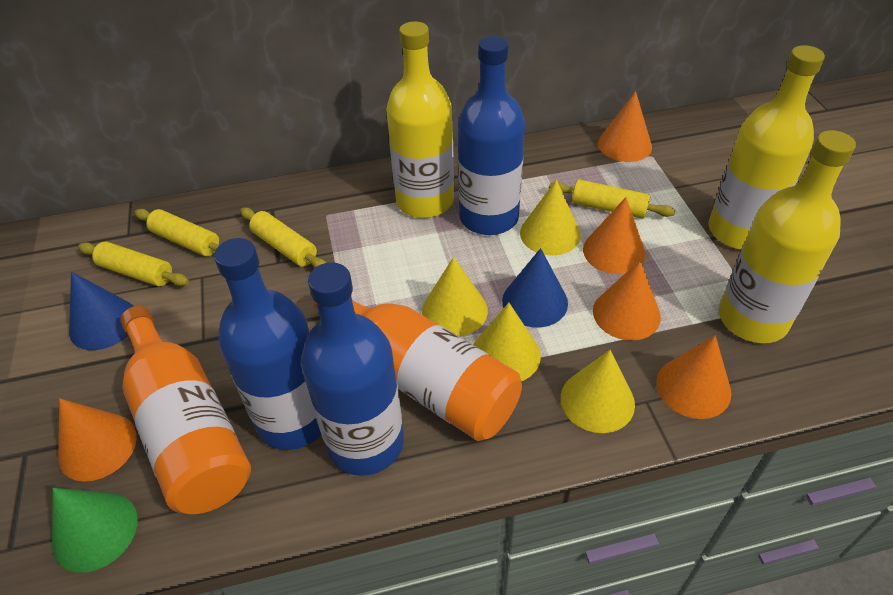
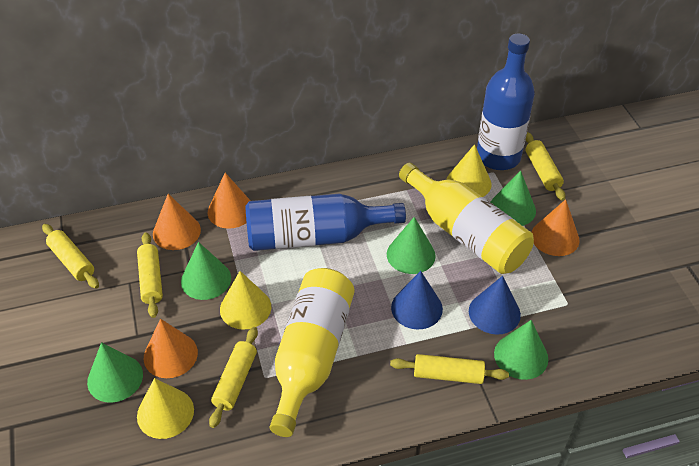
blue bottle: [214,238,321,450] [301,262,404,476] [458,36,525,235] = 3 -> [245,194,406,251] [477,34,535,170] = 2
green cone: [52,488,138,573] = 1 -> [87,342,143,403] [181,242,231,300] [387,217,436,274] [491,171,536,226] [494,320,548,380] = 5
orange bottle: [120,306,251,514] [313,300,522,441] = 2 -> none = 0
orange cone: [58,398,137,482] [583,197,646,274] [593,260,661,340] [598,91,652,162] [656,336,731,419] = 5 -> [144,319,198,378] [153,194,201,250] [208,173,251,229] [532,199,580,256] = 4
yellow bottle: [386,21,454,218] [709,45,825,249] [719,130,856,343] = 3 -> [270,268,354,437] [399,163,534,274] = 2
yellow cone: [422,257,488,336] [473,303,541,381] [520,179,580,255] [561,350,635,433] = 4 -> [137,378,194,439] [220,271,271,330] [446,144,492,197] = 3
yellow rolling pin: [78,242,189,287] [135,209,219,257] [240,208,326,268] [549,180,675,219] = 4 -> [42,224,99,289] [137,232,163,318] [209,327,258,428] [390,354,509,384] [525,132,565,201] = 5

